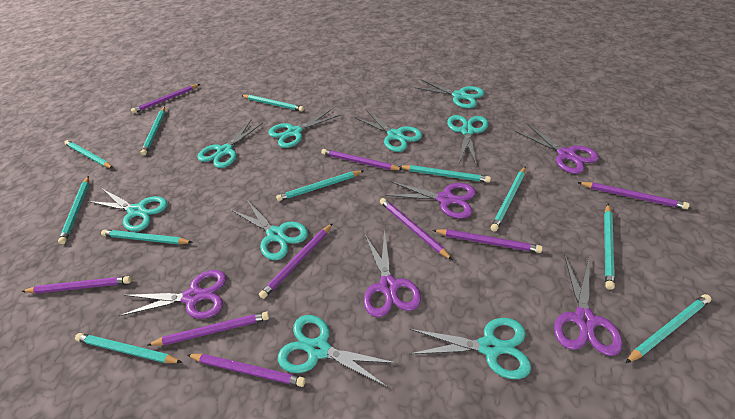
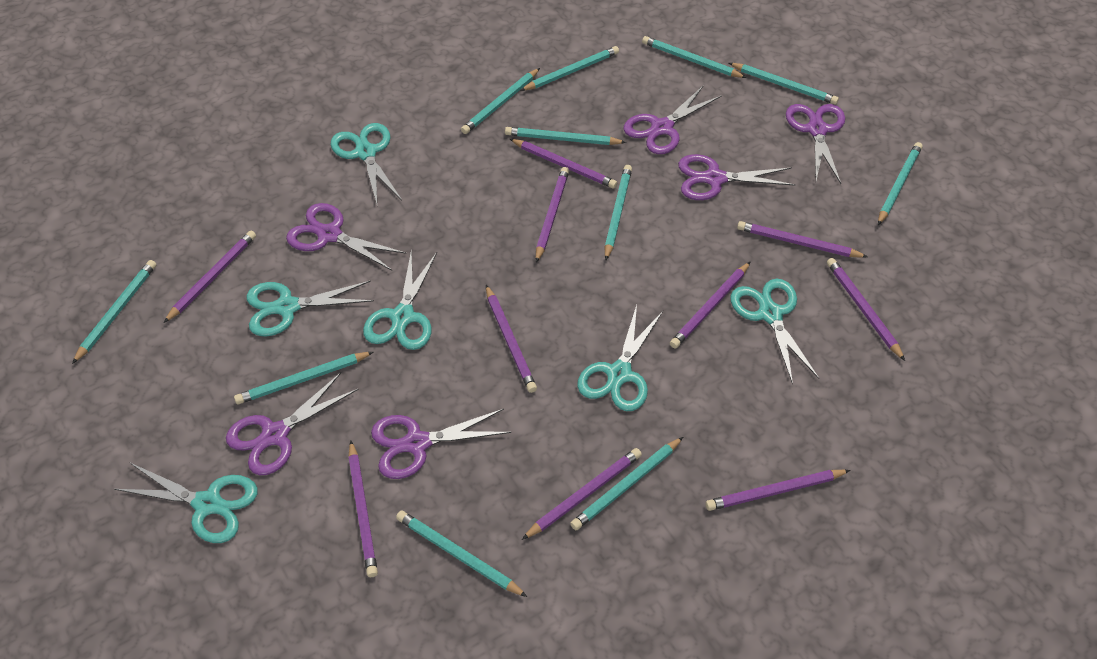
purple pencil: [22,276,132,294] [131,84,200,114] [147,311,269,346] [187,354,306,387] [259,223,333,299] [321,149,403,170] [380,198,453,260] [432,229,542,253] [577,182,690,209] = 9 -> [164,231,256,323] [348,440,378,577] [486,285,537,393] [510,139,617,189] [522,448,642,540] [536,167,569,263] [670,262,750,349] [705,470,851,511] [737,221,868,258] [827,258,905,361] = 10
purple scissors: [119,270,226,319] [364,229,421,317] [385,181,476,219] [516,124,599,174] [554,255,622,356] = 5 -> [226,373,359,475] [286,203,406,270] [371,409,511,479] [623,85,722,154] [678,154,795,200] [786,104,845,184] = 6
turquoise scissors: [88,189,168,232] [197,120,263,168] [231,199,308,260] [268,109,340,148] [278,315,396,388] [355,110,422,152] [410,318,531,379] [414,79,484,109] [447,115,488,166] = 9 -> [114,462,258,543] [246,281,374,337] [331,123,402,204] [363,250,437,350] [577,305,663,411] [730,279,819,385] = 6

